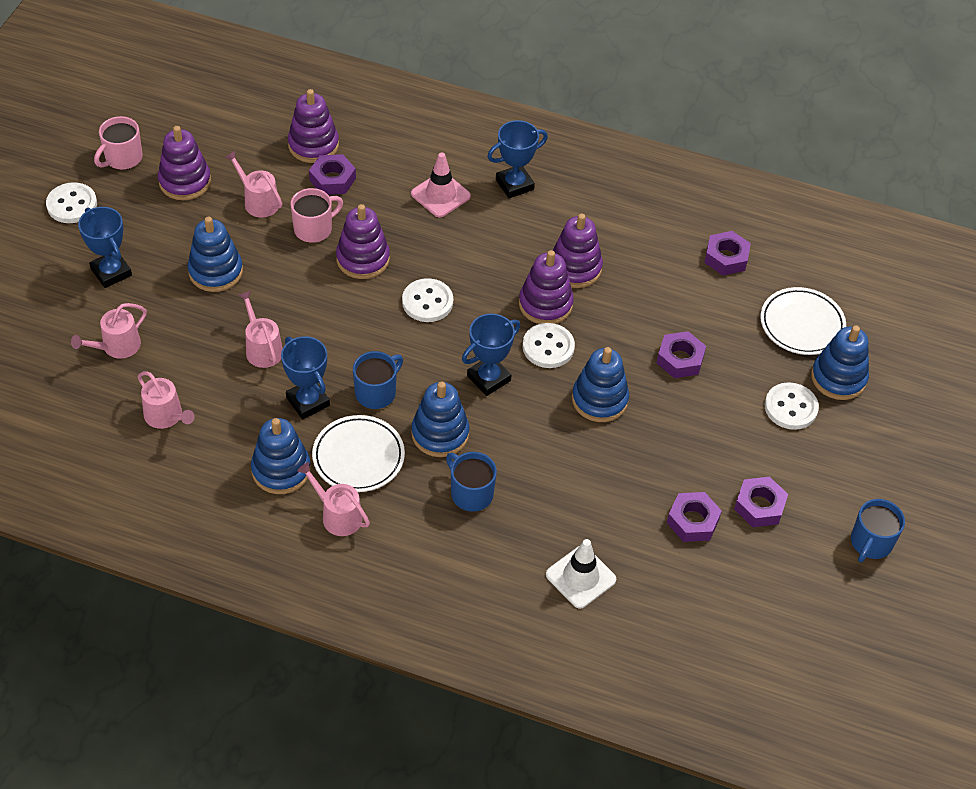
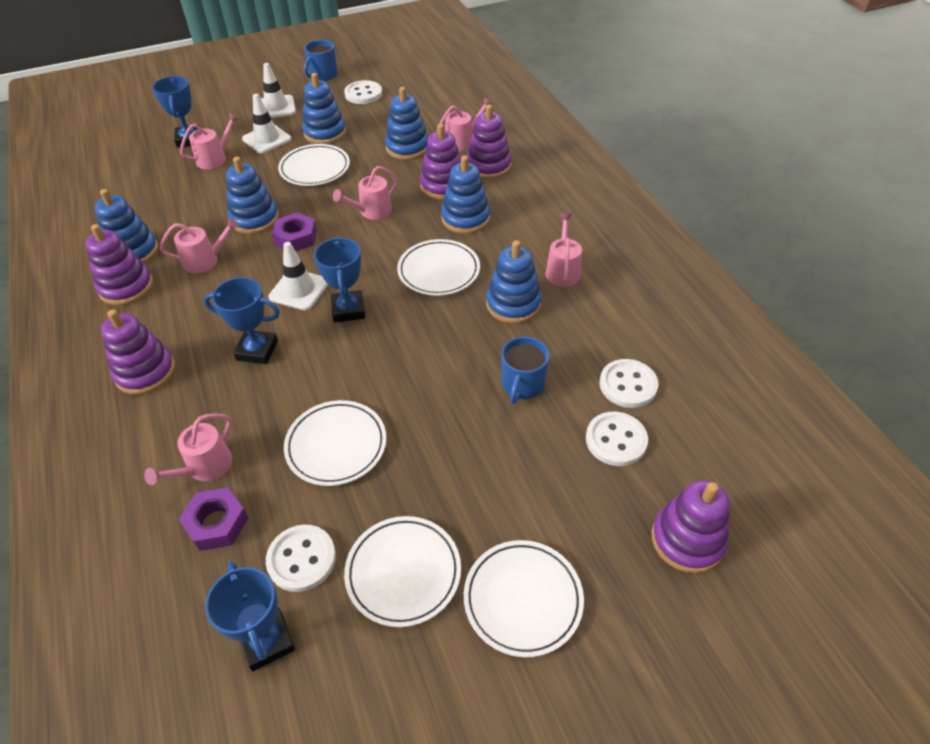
blue mug: [353,351,403,409] [446,452,497,512] [851,499,905,563] = 3 -> [304,40,338,81] [501,337,550,404] = 2
blue stacking toy: [187,217,243,292] [251,418,311,494] [411,381,469,457] [572,347,629,422] [811,325,869,400] = 5 -> [95,189,158,264] [226,157,279,234] [302,73,346,144] [385,87,428,160] [441,156,490,234] [486,240,542,324] = 6
pink mug: [94,116,142,170] [291,188,343,243] = 2 -> none = 0
pink traffic cone: [411,152,471,217] = 1 -> none = 0
pink watering can: [71,303,147,359] [138,371,194,429] [225,151,282,217] [239,291,283,368] [297,462,370,536] = 5 -> [144,413,232,485] [160,218,239,273] [180,113,239,169] [333,166,398,220] [439,97,493,151] [546,213,582,287] = 6
purple nut: [309,154,356,195] [657,331,706,378] [667,492,722,542] [704,231,751,276] [734,477,788,527] = 5 -> [178,487,249,551] [272,213,317,251] = 2
white plate: [312,415,405,492] [760,287,846,355] = 2 -> [278,144,350,186] [284,400,387,486] [344,516,461,627] [397,239,480,296] [464,540,584,657] = 5
white traffic cone: [546,539,616,609] = 1 -> [242,94,292,154] [261,63,296,118] [268,242,328,310] = 3

